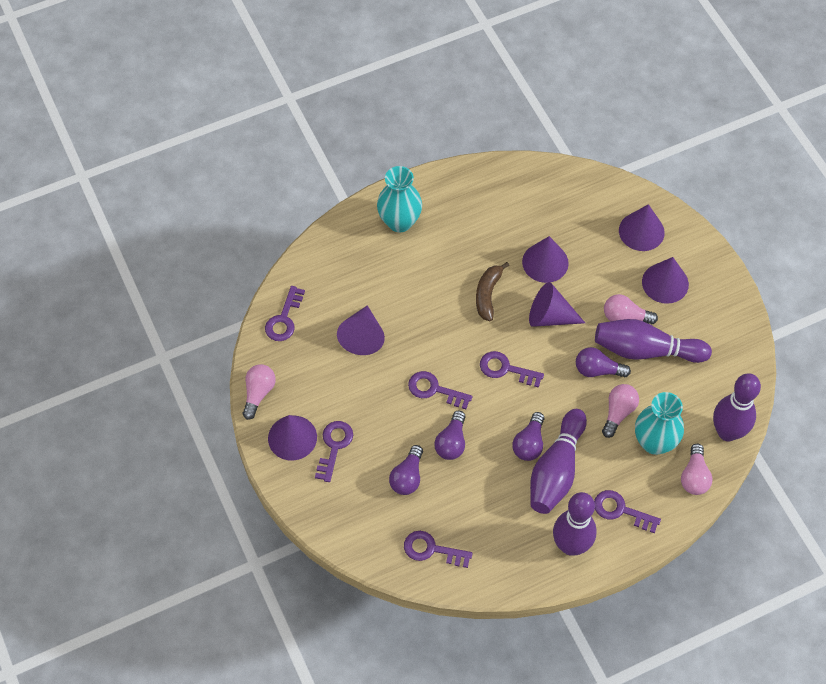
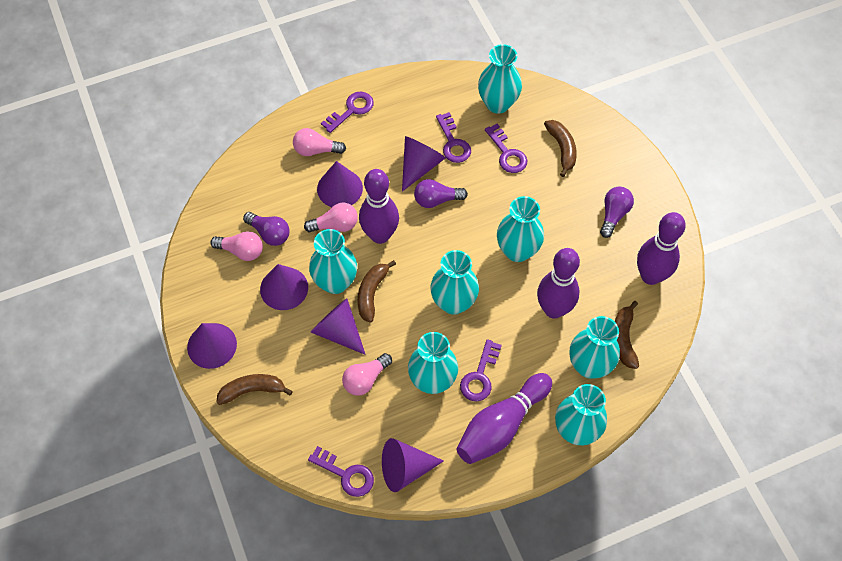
brown banana: [476,262,510,321] = 1 -> [216,374,293,405] [358,260,396,323] [544,120,577,177] [615,301,639,369] = 4
purple key: [265,286,305,341] [315,421,353,482] [404,531,473,568] [408,371,472,409] [480,351,544,388] [594,490,661,533] = 6 -> [308,446,374,497] [321,92,374,133] [436,112,471,163] [460,339,502,401] [485,124,527,173] = 5
purple light bulb: [389,445,423,495] [434,411,465,460] [512,412,544,461] [576,347,631,378] = 4 -> [243,212,290,246] [414,179,468,208] [600,187,634,238] = 3
turquoise vase: [377,166,422,232] [635,392,684,455] = 2 -> [309,229,357,294] [408,332,458,394] [430,250,479,315] [478,44,522,114] [497,196,544,262] [555,384,607,445] [570,316,620,379] = 7

